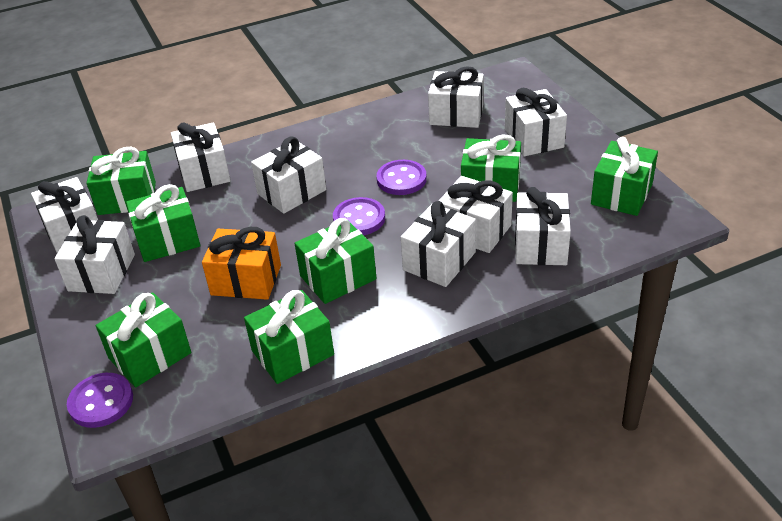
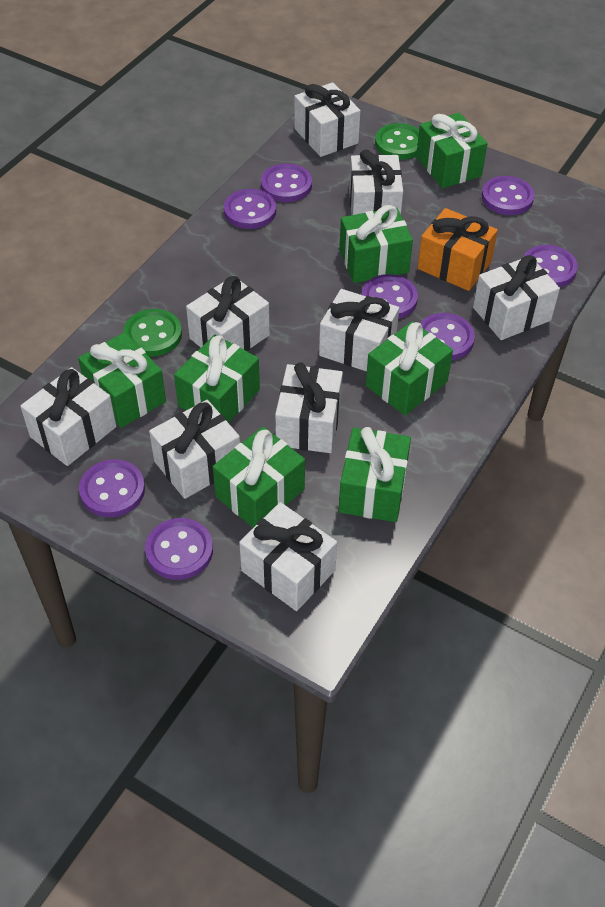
green button: none = 0 -> [123,309,182,357] [375,123,419,160] = 2
purple button: [67,373,133,428] [333,197,385,235] [377,160,427,195] = 3 -> [79,460,145,517] [145,518,213,580] [224,189,276,229] [261,163,312,202] [362,274,418,319] [420,313,475,360] [482,176,534,215] [523,245,578,287] = 8

